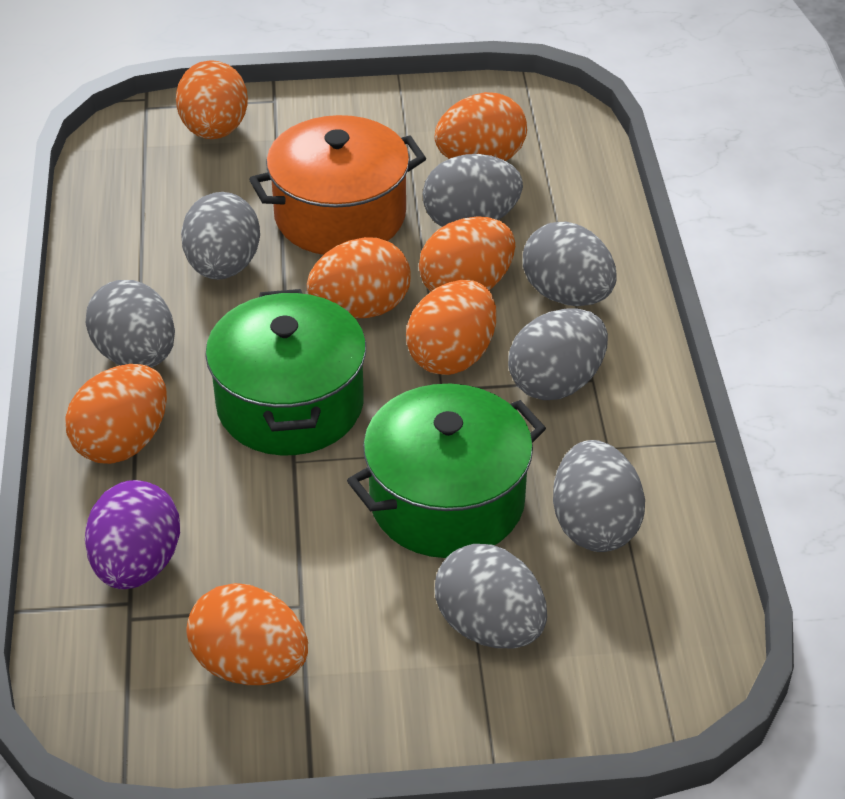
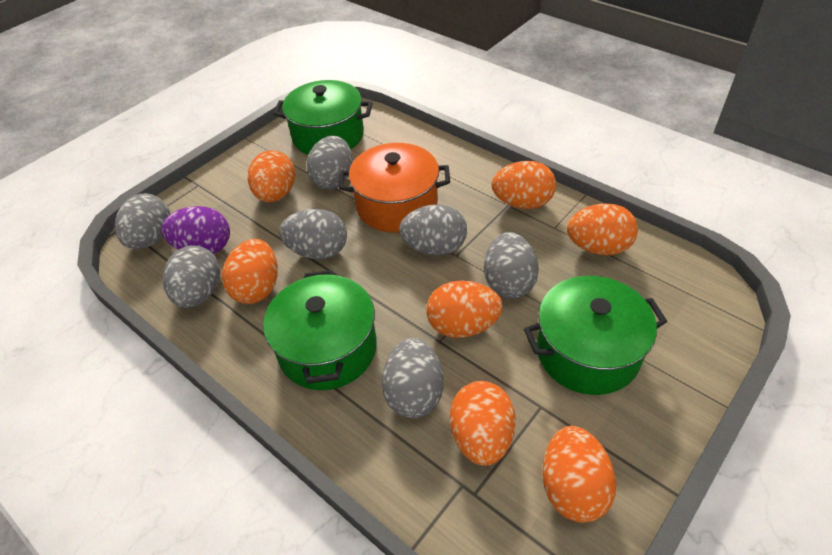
green pot: [205,289,366,455] [347,384,546,558] = 2 -> [263,270,377,390] [273,80,372,155] [524,276,667,395] = 3

